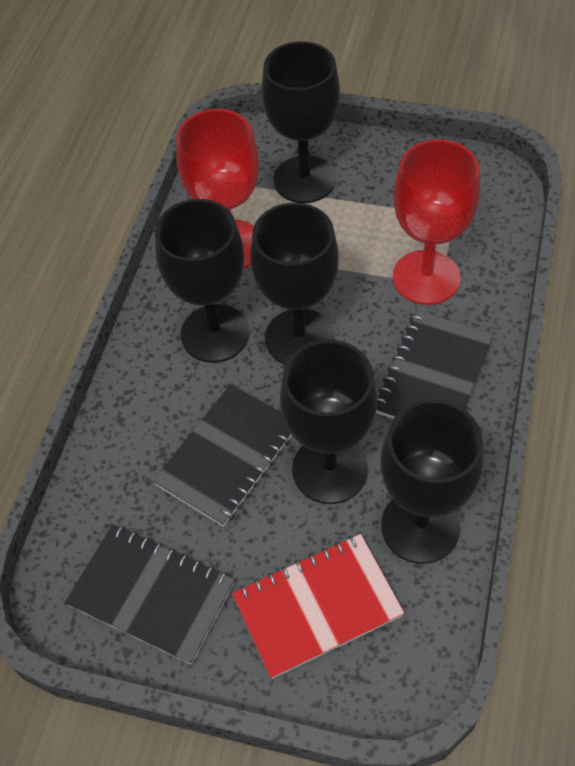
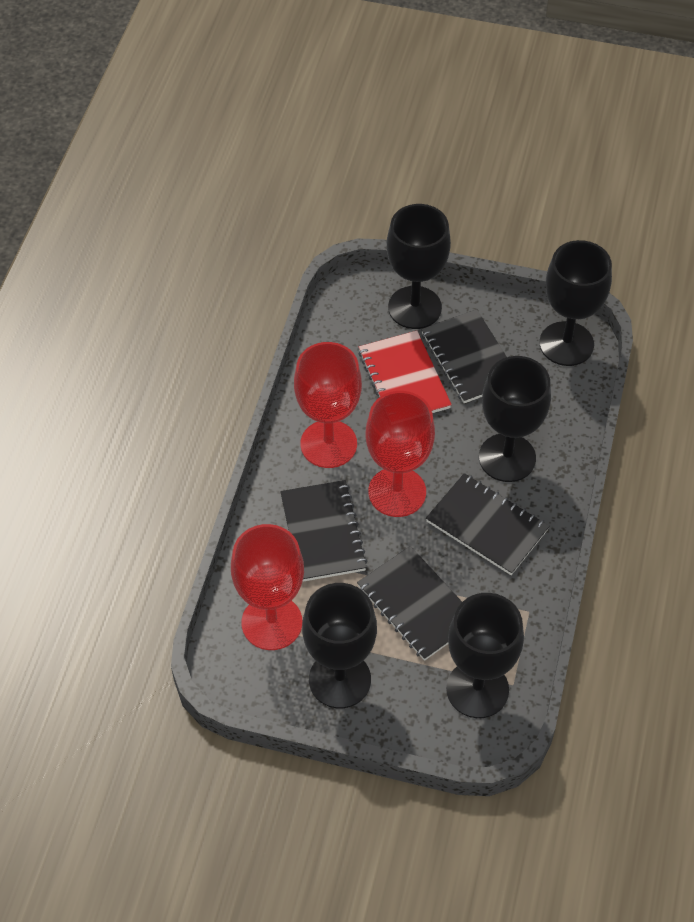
black notebook: [65,524,235,664] [153,384,292,527] [376,310,493,419] = 3 -> [280,480,368,582] [357,546,462,661] [421,309,507,403] [426,473,550,575] = 4
red goblet: [176,109,259,269] [393,139,480,305] = 2 -> [231,524,304,650] [294,342,362,468] [366,391,435,517] = 3

